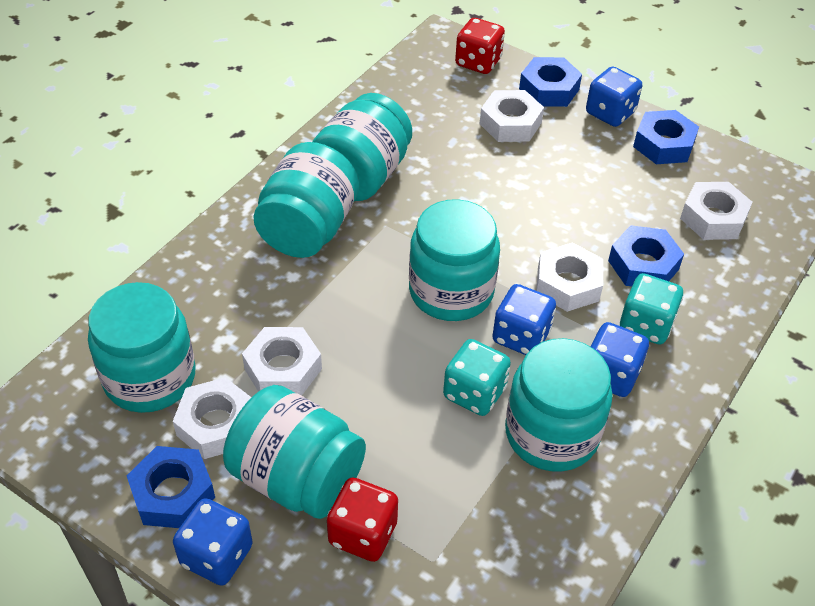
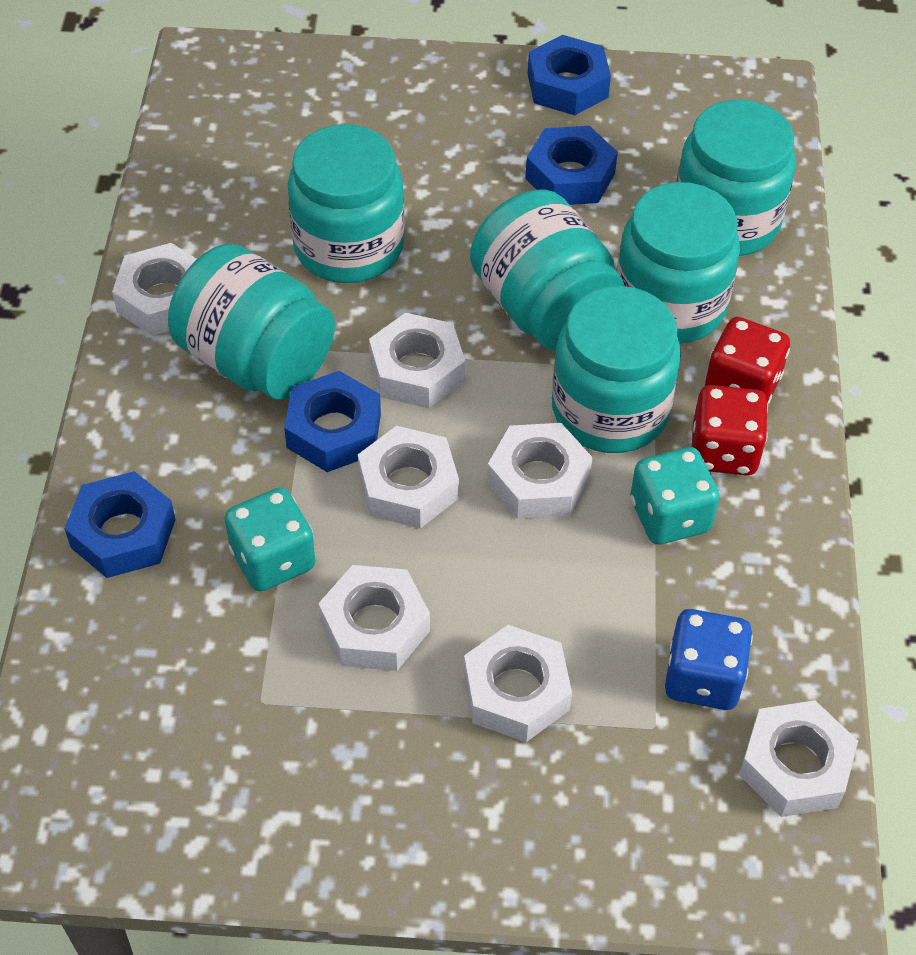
blue dice: [173,498,253,586] [492,284,556,355] [586,66,642,127] [590,322,649,397] = 4 -> [665,609,753,710] = 1
white nut: [173,377,251,459] [242,327,322,396] [480,90,544,142] [536,242,603,312] [680,182,753,240] = 5 -> [112,243,197,336] [318,565,430,671] [358,426,459,529] [369,313,465,408] [464,625,572,742] [487,423,593,519] [739,700,858,817] = 7

